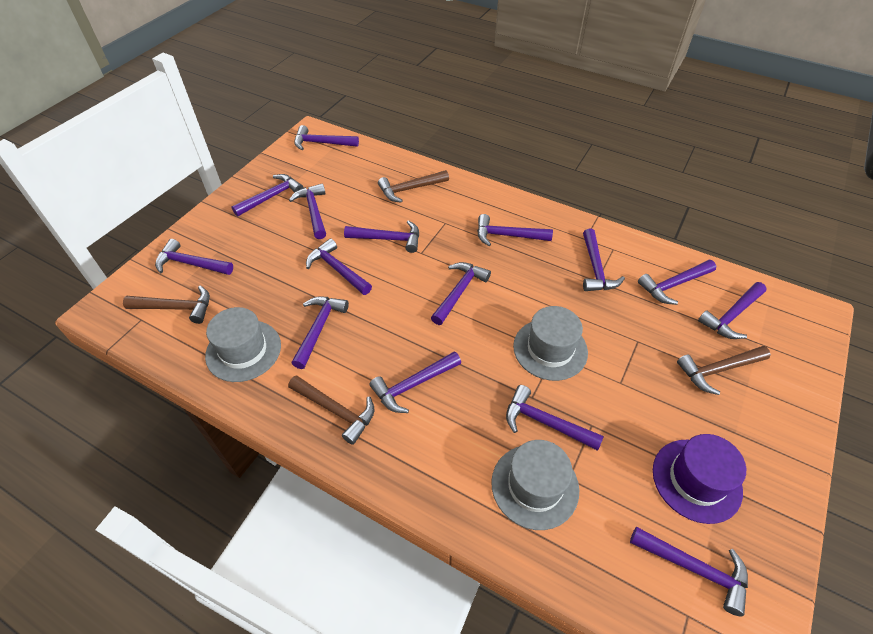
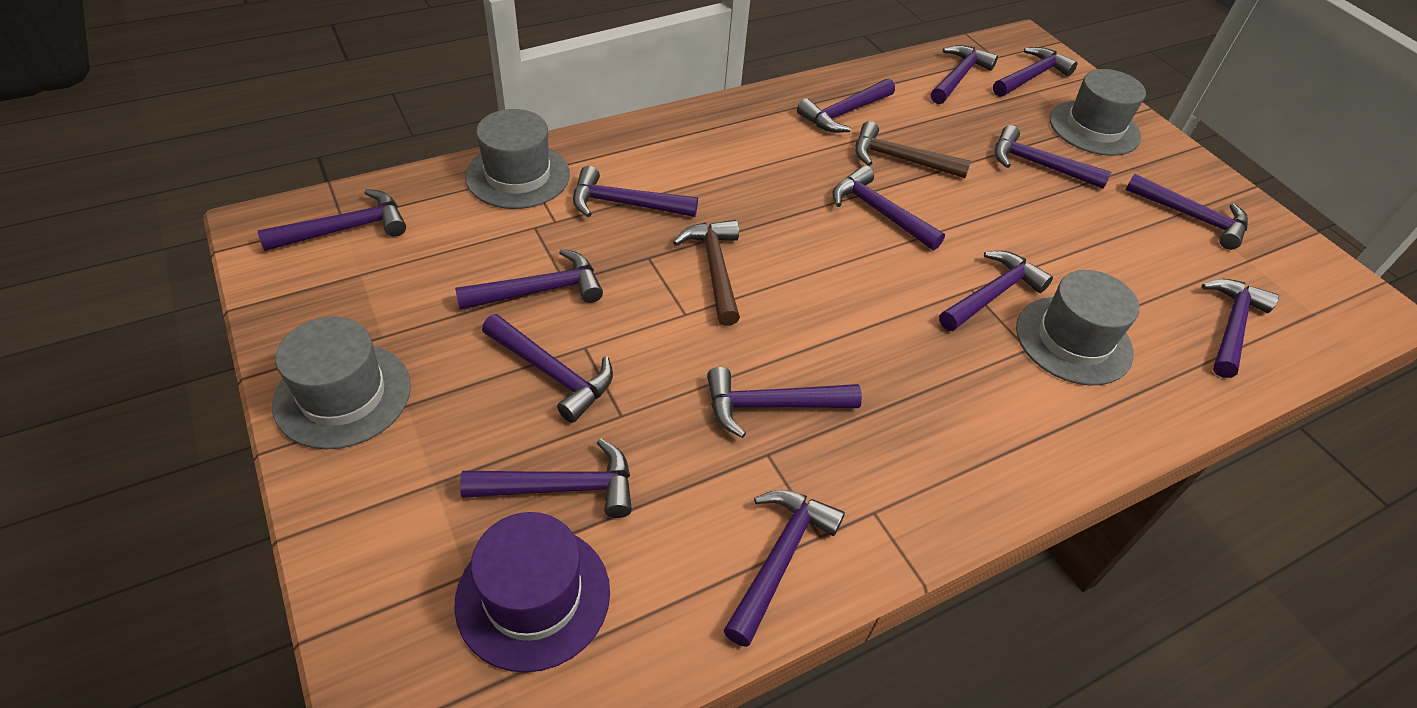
brown hammer: [123,286,210,324] [288,375,374,445] [378,170,449,203] [677,346,771,395] = 4 -> [673,220,740,326] [855,121,971,178] = 2
grey hat: [205,307,281,382] [491,440,579,530] [513,306,588,381] = 3 -> [272,316,411,449] [465,109,570,209] [1016,270,1139,385] [1050,69,1146,156] = 4

